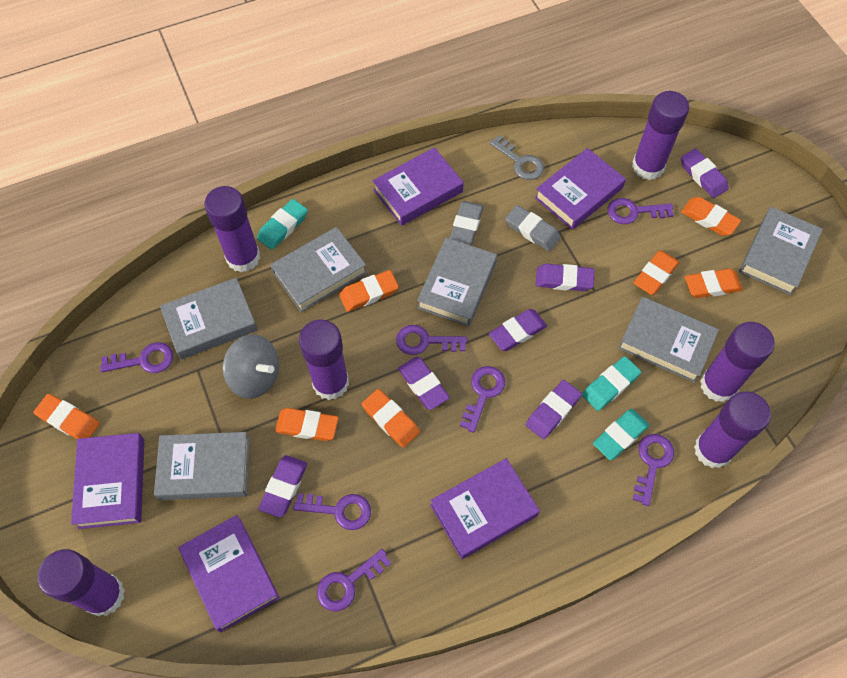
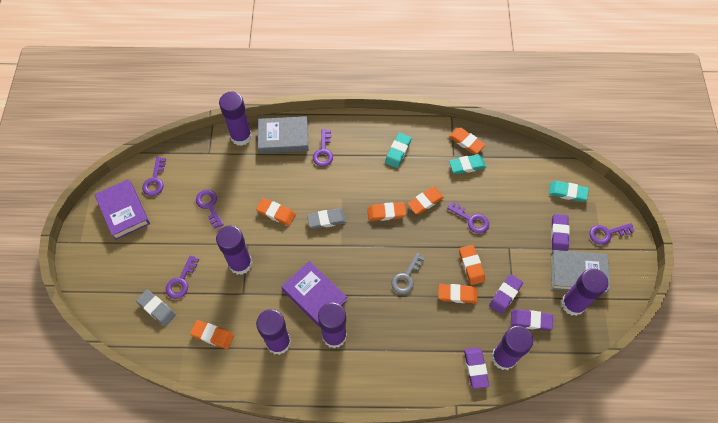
grey book: [154,432,250,500] [160,277,258,360] [270,227,367,312] [417,237,497,327] [618,296,719,383] [739,207,823,295] = 6 -> [258,116,309,154] [551,250,611,294] = 2
grey spinning top: [223,334,279,399] = 1 -> none = 0
purple book: [71,433,144,529] [179,515,280,632] [373,147,464,226] [430,458,540,559] [535,148,626,230] = 5 -> [94,179,150,240] [281,261,348,327] = 2
purple eraser: [258,455,307,518] [398,357,450,410] [489,309,547,351] [526,380,582,439] [536,264,594,291] [681,148,729,198] = 6 -> [464,347,489,389] [489,274,523,314] [511,309,553,331] [551,214,570,251] = 4
purple key: [100,342,173,373] [293,494,371,530] [317,549,391,611] [396,325,467,355] [460,366,505,433] [608,198,674,224] [633,434,674,506] = 7 -> [142,157,166,196] [166,255,199,299] [196,190,224,229] [313,129,333,167] [447,201,489,233] [589,223,635,245] = 6

